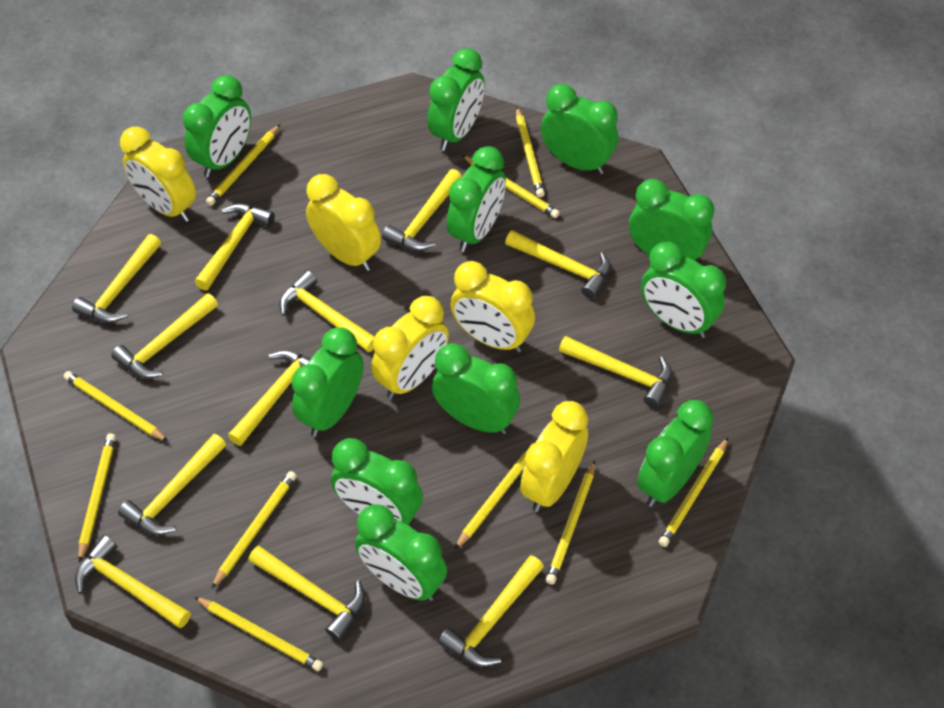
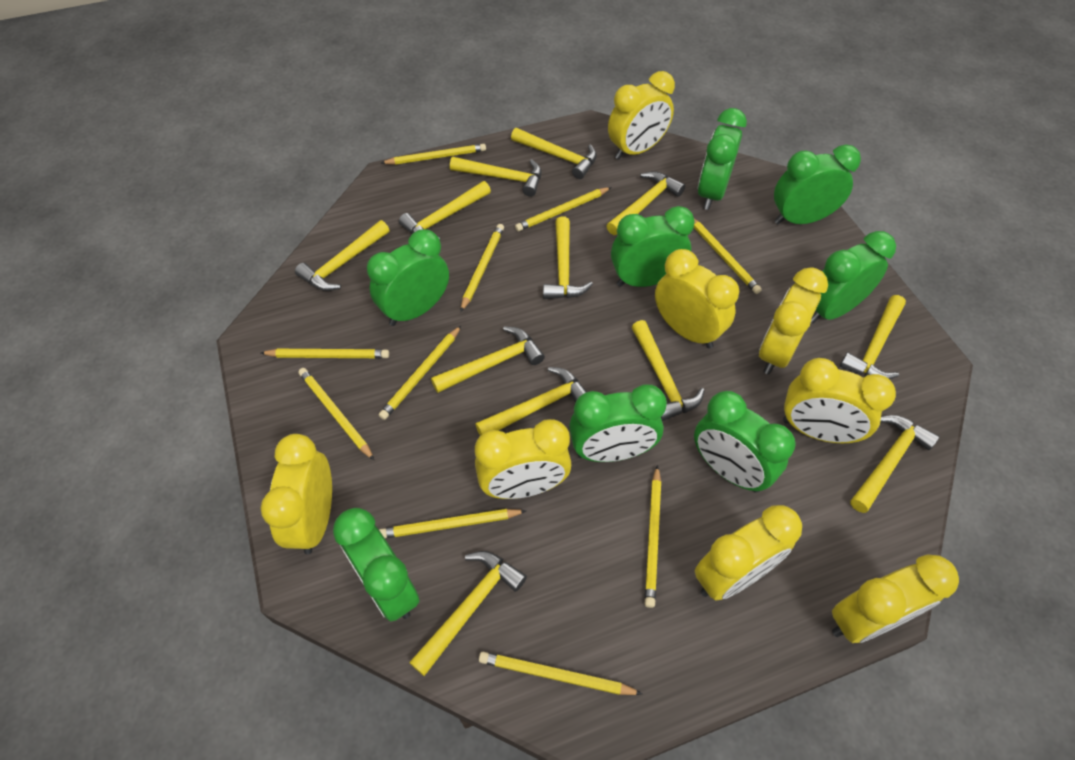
green clock: [183,75,251,178] [292,327,364,437] [331,438,423,527] [355,504,447,601] [428,48,485,151] [432,343,520,434] [447,146,506,252] [541,84,618,174] [629,179,714,260] [637,400,714,507] [641,242,726,338] = 11 -> [333,508,420,622] [367,229,449,326] [569,385,667,462] [611,206,695,287] [694,391,796,493] [698,108,747,210] [774,144,861,224] [811,231,896,323] = 8
yellow clock: [120,127,196,222] [306,174,381,271] [371,296,449,399] [450,261,535,353] [520,401,588,512] = 5 -> [260,434,332,554] [475,419,572,499] [608,71,675,160] [655,249,739,349] [695,505,802,601] [759,267,828,375] [783,358,896,443] [832,554,959,643] = 8

